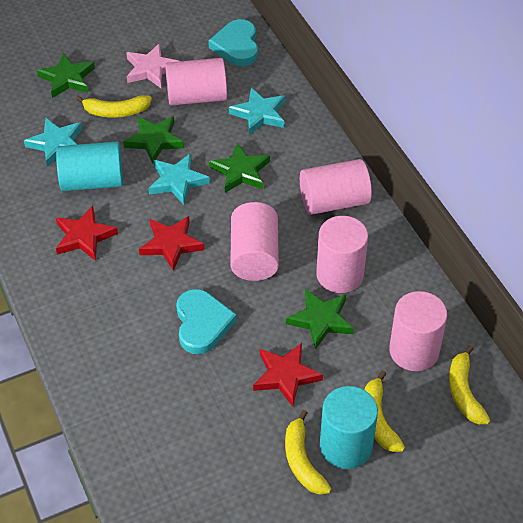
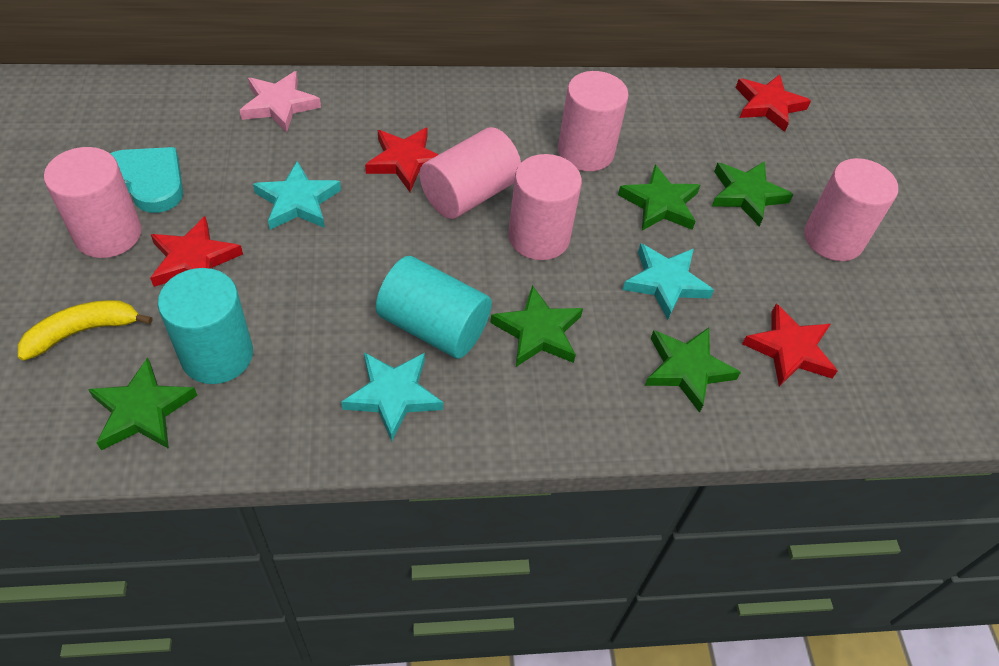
green star: [37,53,95,98] [123,116,184,164] [209,143,270,193] [286,289,354,349] = 4 -> [88,357,198,450] [490,285,583,367] [618,165,700,231] [645,328,741,413] [712,161,794,226] = 5
red star: [56,206,118,261] [139,216,204,271] [253,343,323,407] = 3 -> [150,216,243,287] [365,128,439,192] [736,74,811,132] [742,304,838,387] = 4
turquoise heart: [176,289,237,354] [208,19,258,66] = 2 -> [110,147,183,213] = 1
yellow banana: [76,95,152,118] [285,410,331,495] [365,370,405,452] [449,345,490,424] = 4 -> [18,300,152,361] = 1

